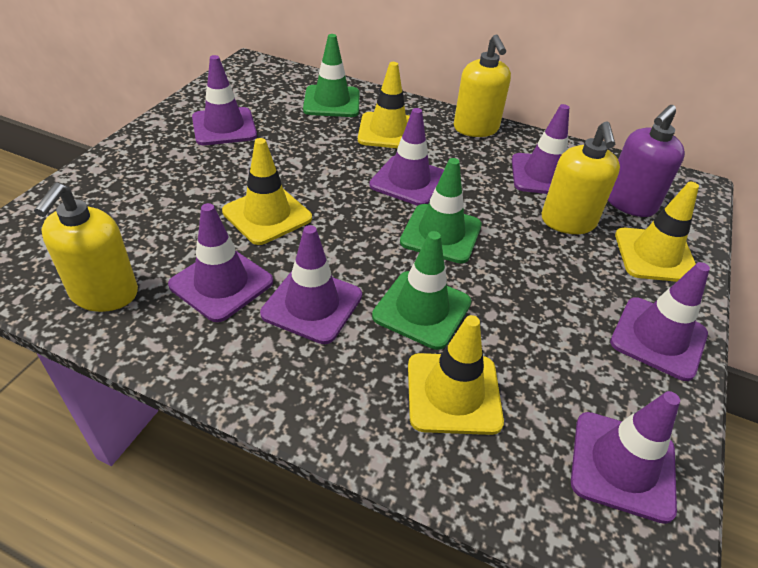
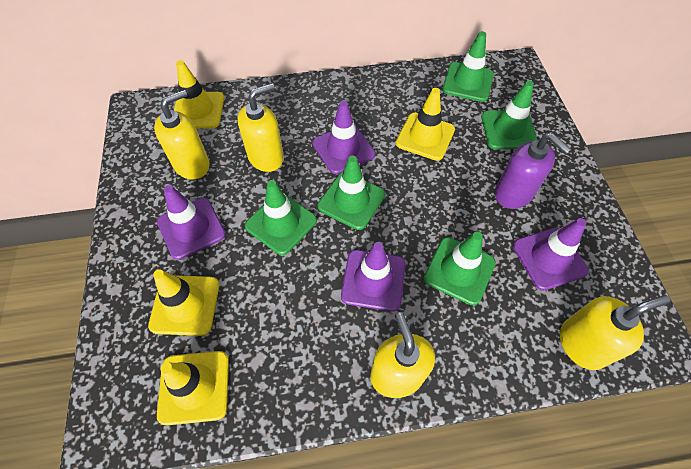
green traffic cone: [303,34,360,117] [372,231,471,350] [400,158,482,264] = 3 -> [245,180,317,255] [318,155,385,230] [424,231,496,305] [442,31,494,102] [481,81,537,149] = 5
purple traffic cone: [168,203,273,322] [192,55,257,145] [260,225,362,344] [369,108,444,206] [512,104,569,194] [571,391,680,524] [610,262,710,381] = 7 -> [157,185,226,260] [312,101,375,174] [341,242,406,311] [513,218,589,290] = 4
yellow soap dispenser: [34,183,138,312] [454,34,511,137] [542,122,620,234] = 3 -> [154,90,210,180] [238,83,284,172] [370,312,435,398] [560,295,671,370] = 4

